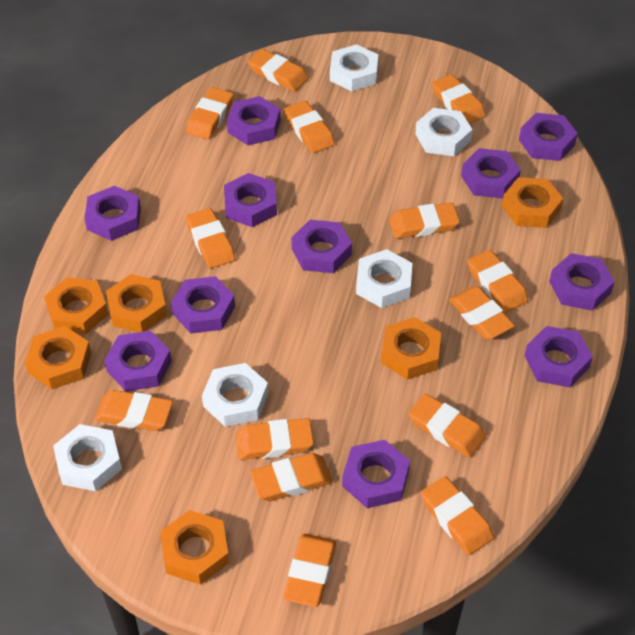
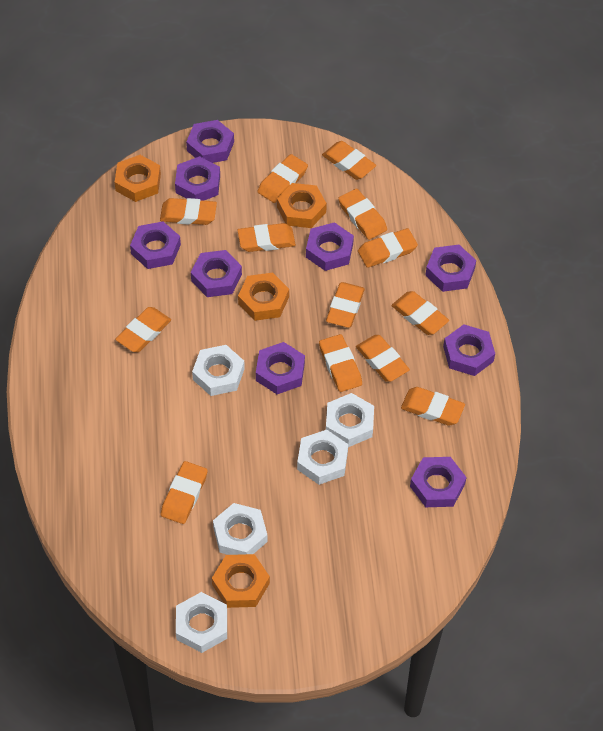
orange eraser: [95,390,173,431] [186,87,234,139] [186,208,235,269] [236,418,314,460] [248,49,309,92] [250,453,333,501] [283,534,336,607] [284,101,335,153] [389,203,460,239] [408,394,486,458] [421,476,494,555] [432,74,486,124] [449,286,515,339] [467,250,528,312] = 14 -> [115,307,171,352] [160,198,217,225] [161,461,208,524] [237,223,296,252] [257,154,308,203] [319,334,362,392] [322,141,376,180] [326,282,365,328] [338,188,387,240] [356,335,410,382] [358,228,418,268] [391,291,449,335] [401,387,465,426] = 13
orange nut: [25,326,91,389] [44,277,108,334] [106,274,167,332] [160,510,229,585] [381,317,441,380] [502,177,563,228] = 6 -> [115,155,161,202] [212,554,270,608] [238,273,289,321] [277,183,327,228] = 4
purple nut: [84,186,141,241] [104,330,172,392] [171,276,235,334] [224,173,277,227] [227,96,281,145] [291,220,352,273] [342,440,410,508] [461,148,521,198] [519,113,578,161] [525,326,593,387] [549,253,615,311] = 11 -> [130,222,181,269] [175,156,220,201] [186,120,234,163] [191,250,242,297] [256,342,305,394] [306,222,354,271] [410,457,467,507] [425,245,476,292] [443,324,495,376] = 9

